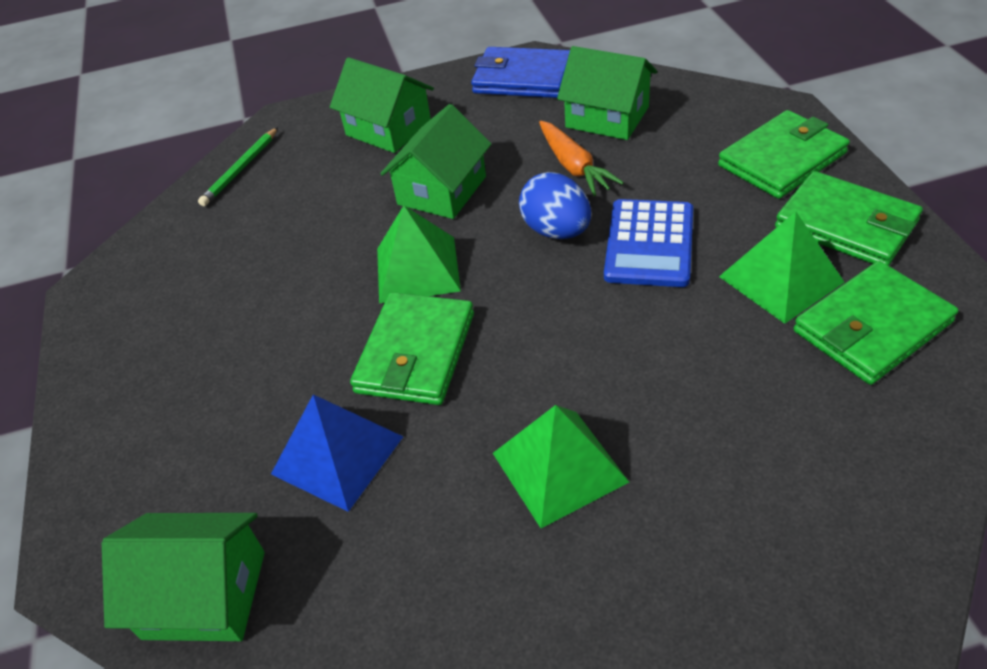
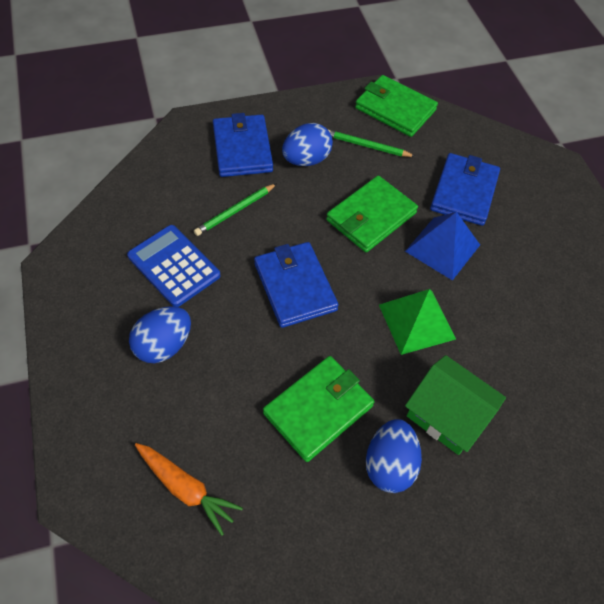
blue egg: [519,172,591,239] = 1 -> [129,306,191,363] [282,123,333,166] [366,419,422,493] = 3
blue wallet: [471,47,570,98] = 1 -> [213,113,273,177] [254,242,339,328] [430,153,500,226] = 3
green house: [102,513,265,641] [330,57,434,153] [380,104,491,219] [557,46,657,140] = 4 -> [405,355,506,455] = 1
green pencil: [198,127,278,206] = 1 -> [194,183,277,236] [328,130,416,157] = 2
green pyramid: [377,205,461,303] [493,405,629,528] [719,211,844,324] = 3 -> [379,289,456,355] = 1
green wallet: [350,292,474,405] [718,110,850,199] [775,171,923,266] [793,261,958,385] = 4 -> [263,356,374,462] [326,176,418,252] [355,75,438,137] = 3

